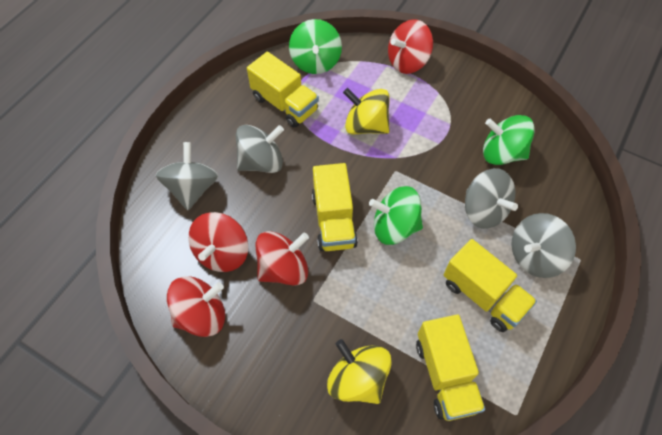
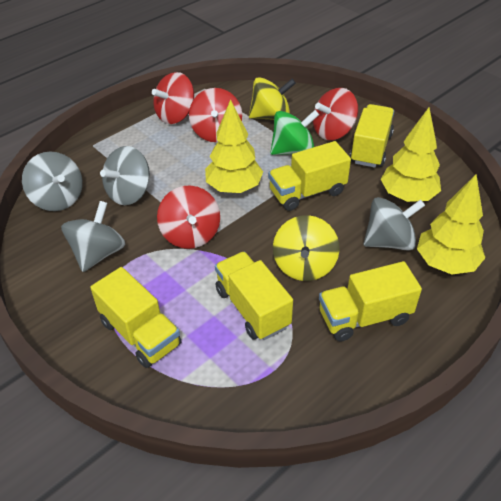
green spinning top: [289,19,342,74] [369,186,423,245] [483,115,535,165] = 3 -> [270,110,319,155] = 1
yellow tree: none = 0 -> [205,99,263,193] [381,108,441,202] [417,174,485,275] = 3
yellow truck: [247,52,319,128] [312,163,358,251] [416,315,485,421] [443,239,537,332] = 4 -> [90,267,181,368] [215,252,293,340] [268,141,351,211] [319,261,422,342] [349,104,394,168] = 5

